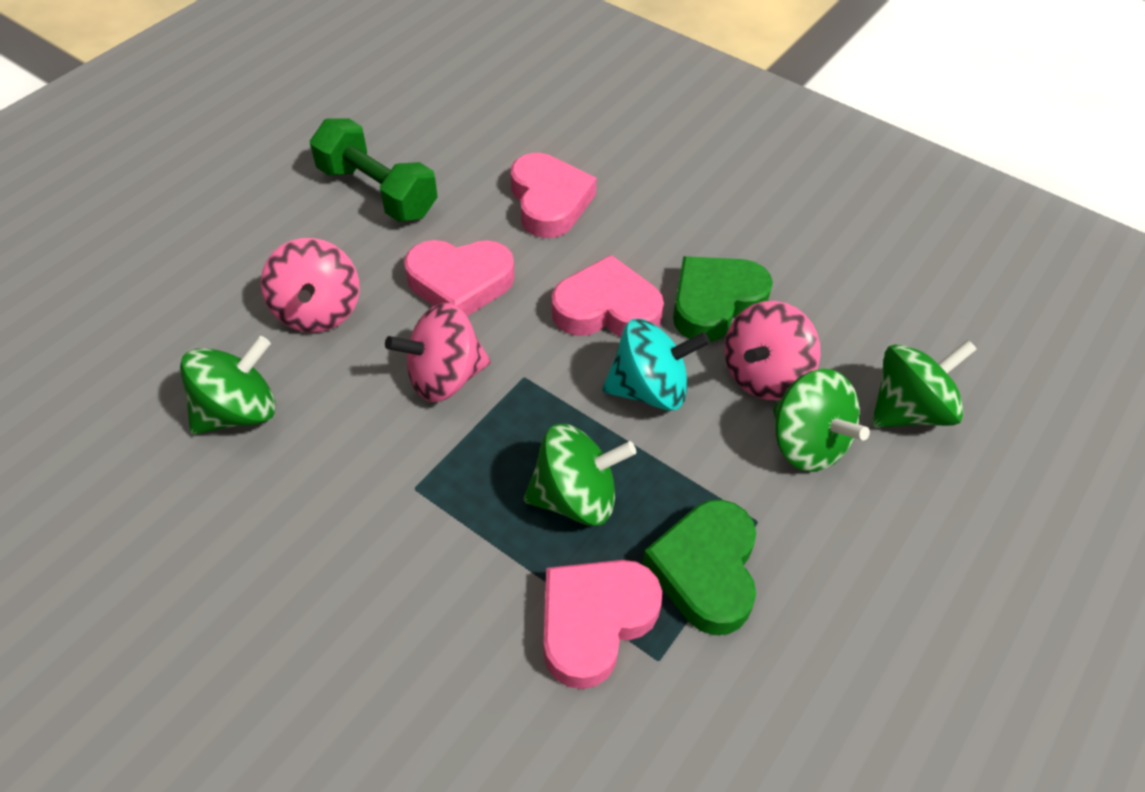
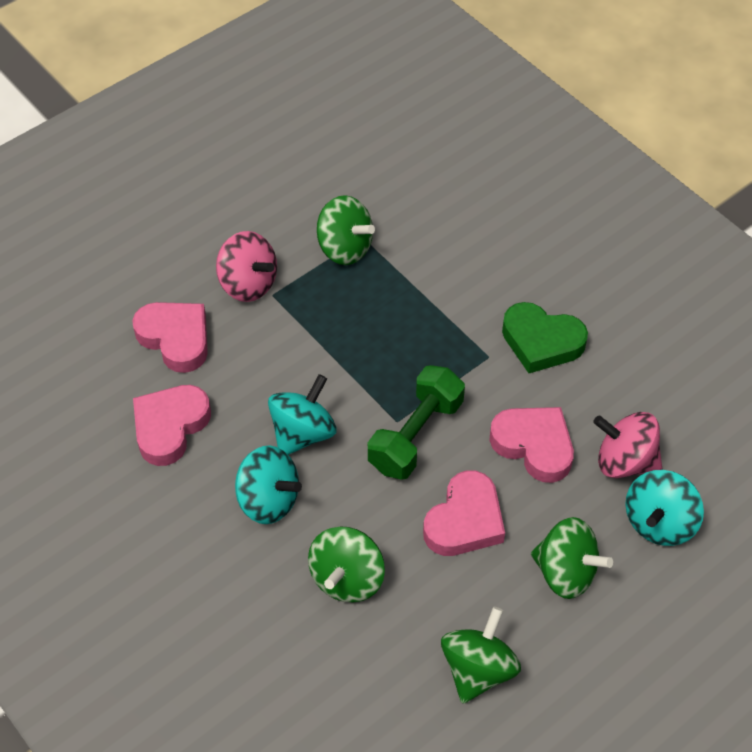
green heart: [642,500,756,635] [673,256,773,342] = 2 -> [502,302,588,373] = 1
pink spinning top: [261,238,360,333] [385,303,491,402] [724,301,820,400] = 3 -> [216,231,277,302] [593,412,662,478] = 2
turquoise spinning top: [602,319,710,411] = 1 -> [235,445,302,524] [268,374,337,455] [625,470,704,546] = 3

